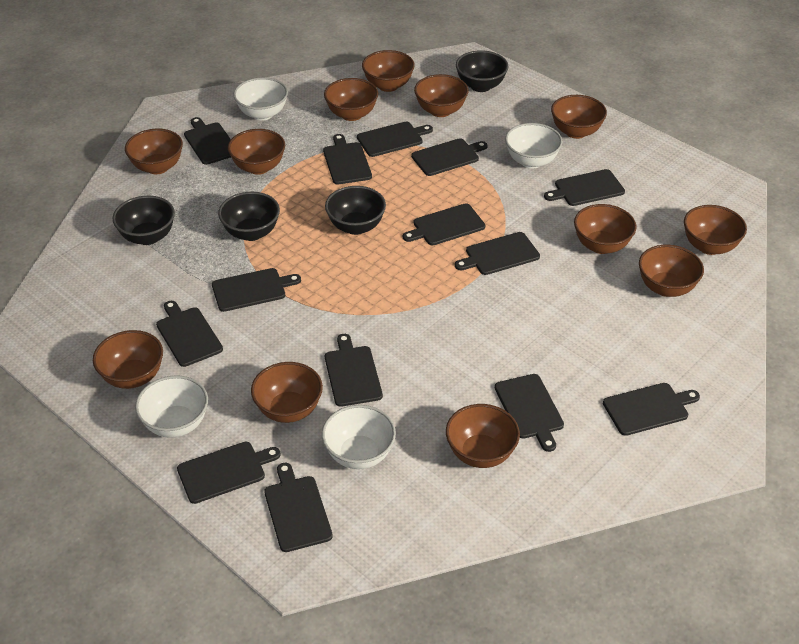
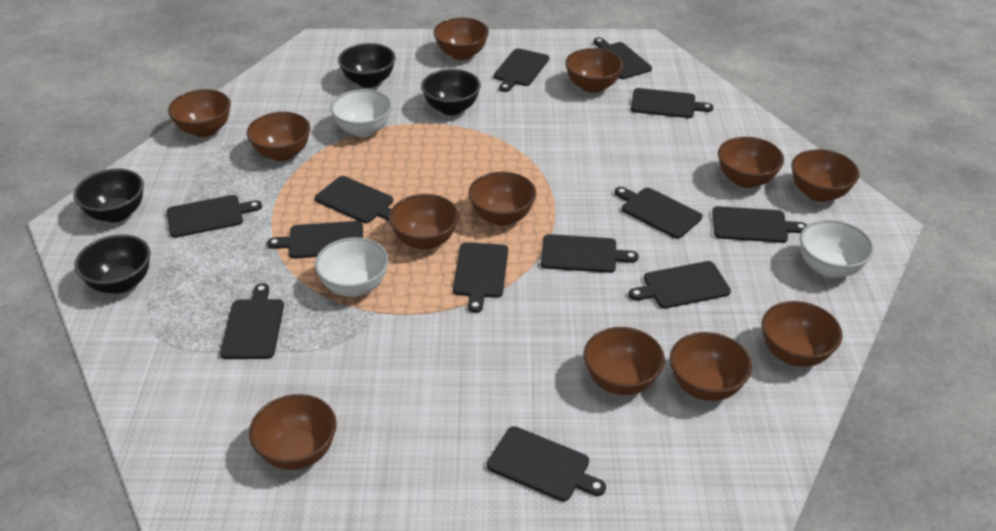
black cutting board: [156,301,223,367] [177,442,281,504] [184,117,231,165] [212,268,301,312] [264,463,333,552] [323,134,372,185] [325,334,383,407] [357,122,433,157] [403,203,485,245] [411,138,488,176] [455,232,540,275] [495,374,564,452] [544,169,625,206] [603,383,700,436] = 14 -> [167,195,262,238] [220,283,284,359] [267,221,363,259] [315,176,393,223] [453,242,508,313] [487,426,606,501] [494,48,549,92] [541,234,639,273] [594,38,652,79] [615,187,702,239] [629,261,731,308] [631,88,714,118] [712,206,807,243] = 13
white bowl: [135,375,208,438] [233,77,288,121] [322,405,396,469] [505,123,562,168] = 4 -> [315,237,389,297] [330,89,392,137] [800,220,874,278] = 3

